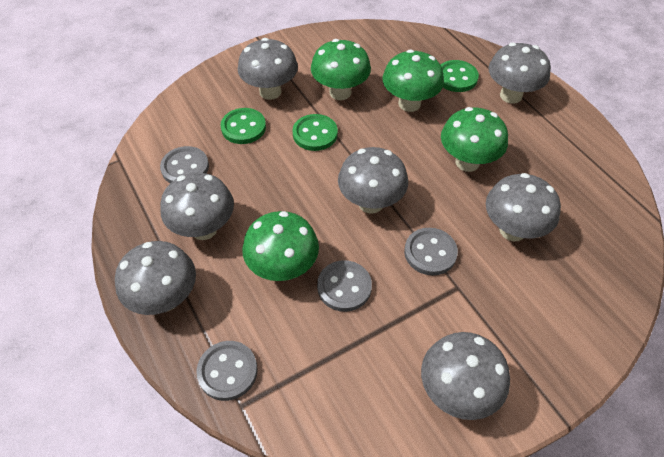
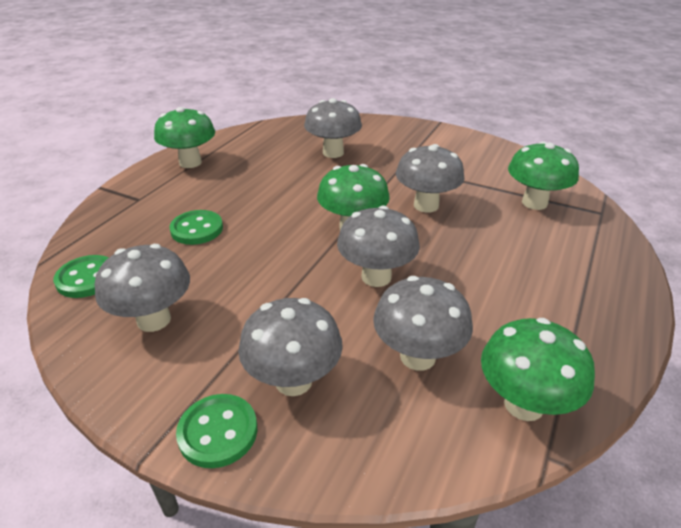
grey button: [160,146,209,183] [196,341,258,401] [317,260,372,312] [404,228,458,276] = 4 -> none = 0
grey mushroom: [115,241,196,315] [160,173,234,240] [238,38,298,100] [338,147,408,213] [421,332,510,420] [486,173,561,241] [488,43,551,104] = 7 -> [95,244,190,332] [238,298,343,396] [304,98,362,158] [337,206,420,287] [373,276,473,371] [396,144,464,213] = 6

